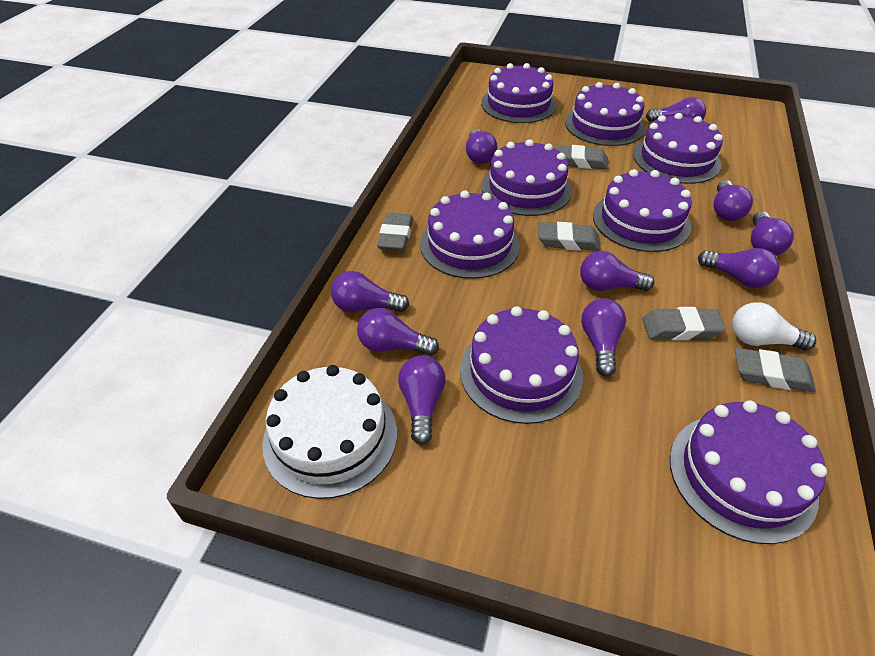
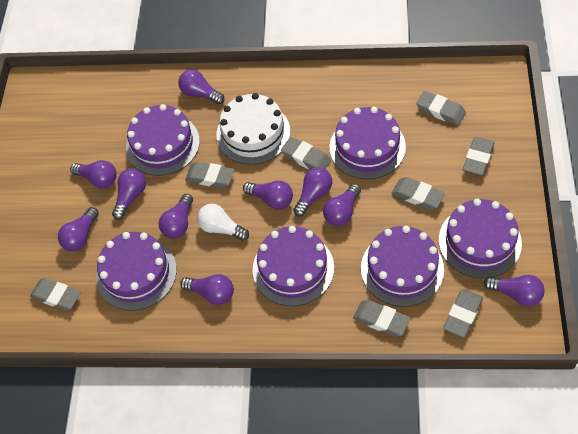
grey eraser: [377,213,413,251] [538,222,601,251] [555,145,608,170] [642,307,726,340] [735,348,816,392] = 5 -> [30,278,81,311] [185,162,235,188] [281,137,331,169] [353,300,410,337] [392,177,445,210] [416,91,466,125] [444,289,483,338] [463,137,494,175] = 8
purple cake: [420,190,520,279] [460,306,583,424] [481,63,557,123] [481,139,572,216] [565,82,645,146] [593,169,692,252] [633,113,723,184] [670,400,827,544] = 8 -> [96,232,177,311] [126,104,200,176] [253,226,334,306] [329,107,406,179] [361,226,444,307] [439,199,522,278] = 6

